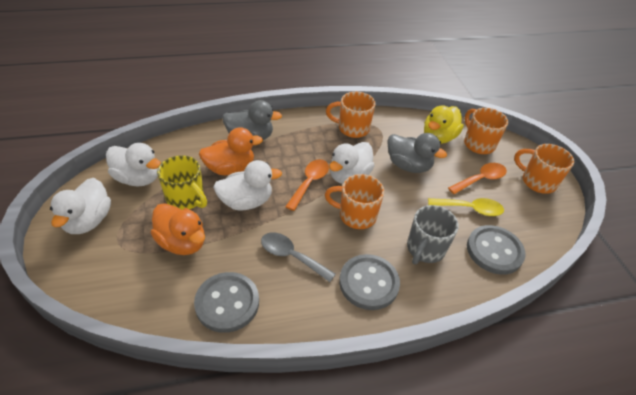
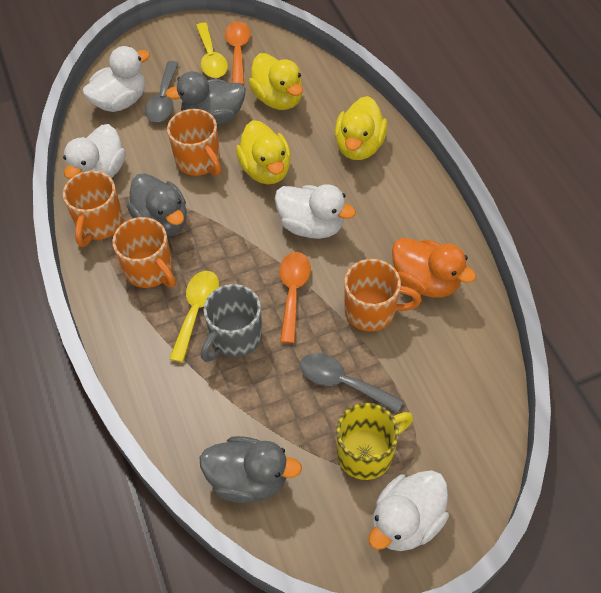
grey button: [194,272,259,333] [339,254,400,310] [467,225,526,275] = 3 -> none = 0
grey duck: [222,100,282,140] [387,133,447,173] = 2 -> [127,173,187,236] [165,71,246,125] [200,436,302,503] = 3
grey spoon: [261,232,336,282] = 1 -> [145,61,179,122] [300,353,404,413] = 2
orange duck: [151,203,205,255] [199,127,263,175] = 2 -> [392,238,476,298] = 1
yellow duck: [424,105,464,144] = 1 -> [236,120,291,184] [248,53,303,110] [335,96,388,160] = 3
yellow spoon: [428,198,504,216] = 1 -> [169,271,219,363] [196,23,228,78] = 2

